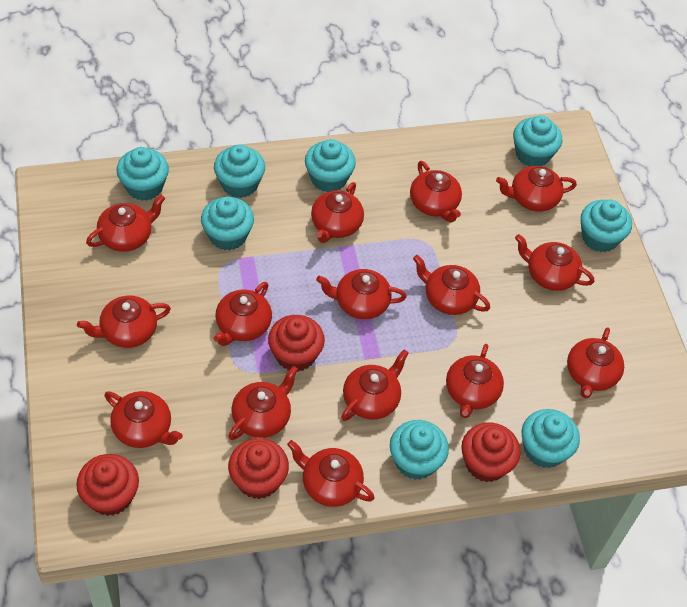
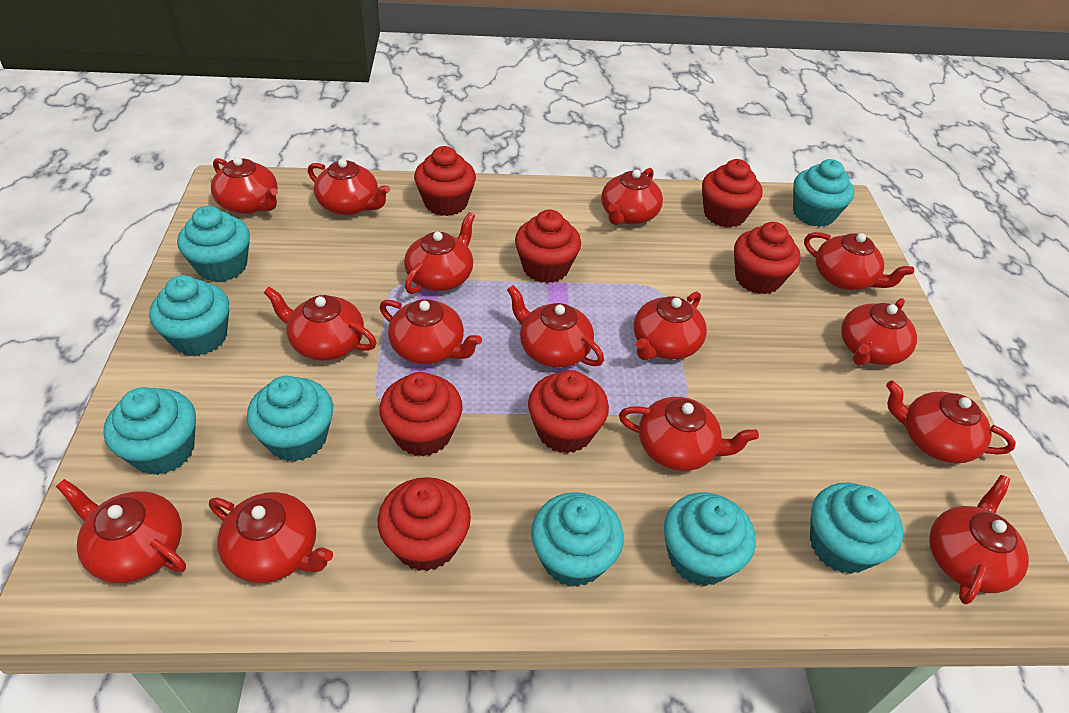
red cupcake: [76,454,139,516] [228,438,289,499] [268,315,325,372] [461,422,520,482] = 4 -> [378,477,471,571] [379,372,463,457] [414,146,476,216] [515,210,581,283] [528,370,609,454] [702,159,762,227] [734,222,801,294] = 7

